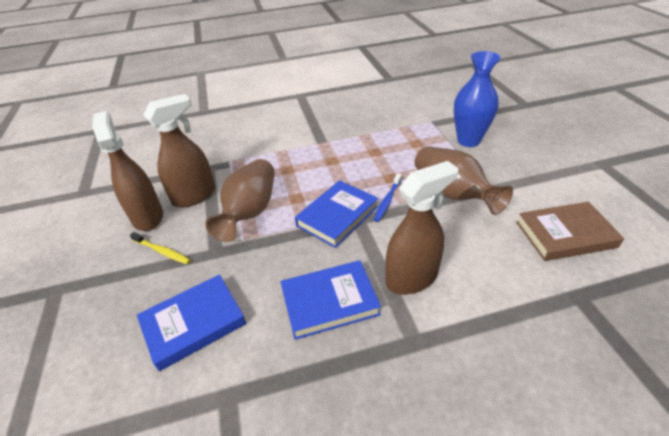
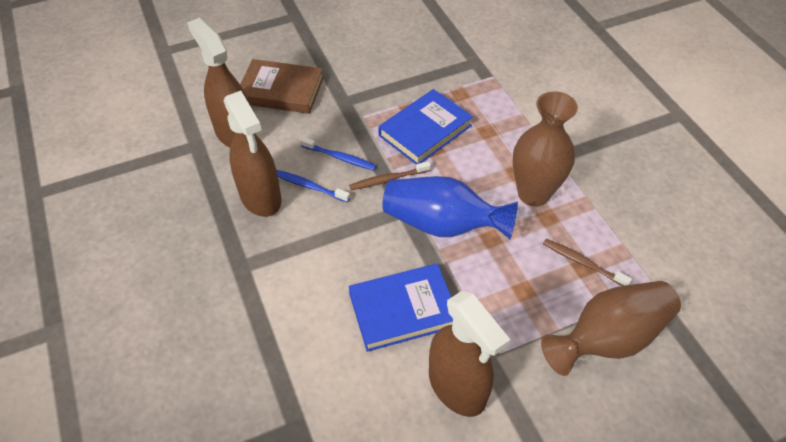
blue book: [137,274,246,371] [280,260,381,340] [295,180,378,248] = 3 -> [349,263,453,352] [378,89,473,164] = 2
blue toothbrush: [374,173,402,222] = 1 -> [277,170,350,202] [300,137,376,171] = 2
brown toothbrush: none = 0 -> [349,161,431,190] [543,239,632,286] = 2
yellow toothbrush: [130,232,191,264] = 1 -> none = 0

